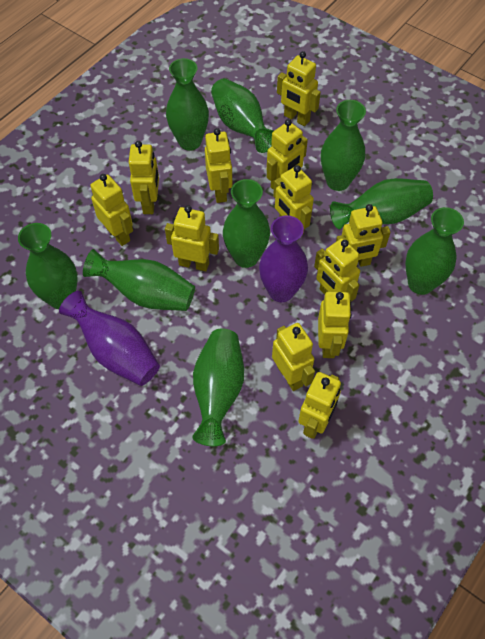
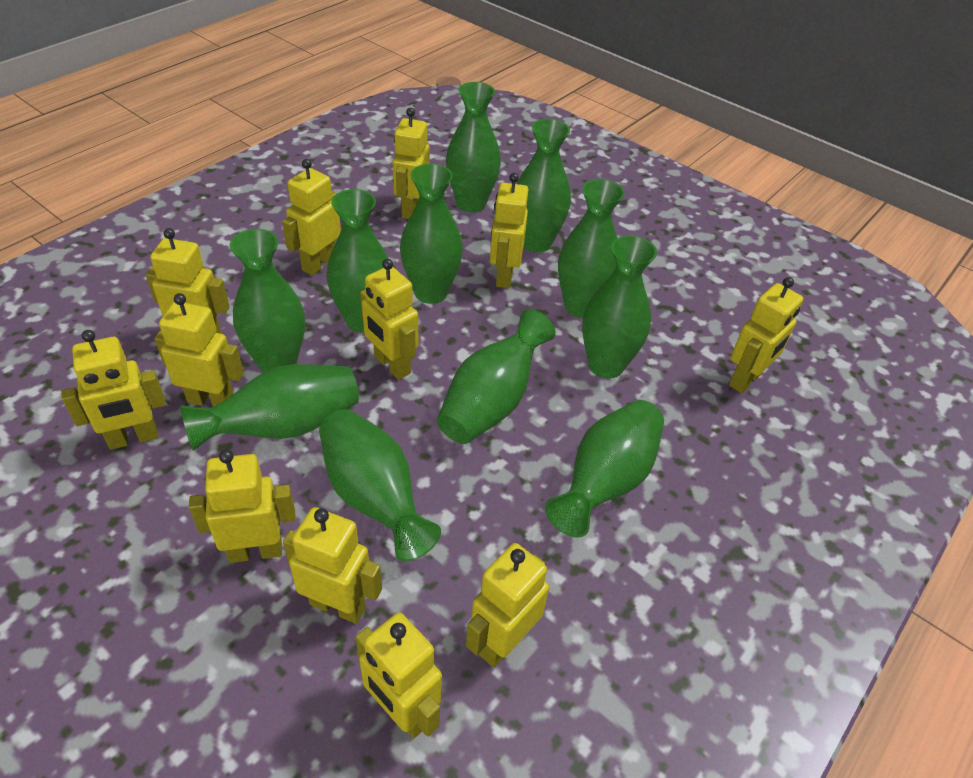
green vase: [18,223,78,309] [83,249,195,311] [166,58,209,151] [192,328,244,446] [211,78,273,153] [223,179,270,268] [321,100,366,191] [330,178,433,229] [405,207,464,295] = 9 -> [180,364,359,451] [229,229,305,373] [319,409,441,561] [326,189,389,333] [400,163,463,304] [437,309,556,444] [446,82,501,213] [517,119,571,253] [545,400,664,538] [558,179,625,318] [582,235,657,379] = 11
purple vase: [59,291,160,386] [259,215,308,302] = 2 -> none = 0

